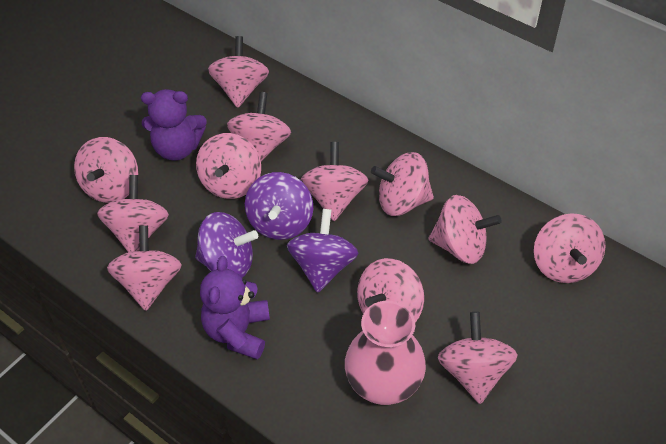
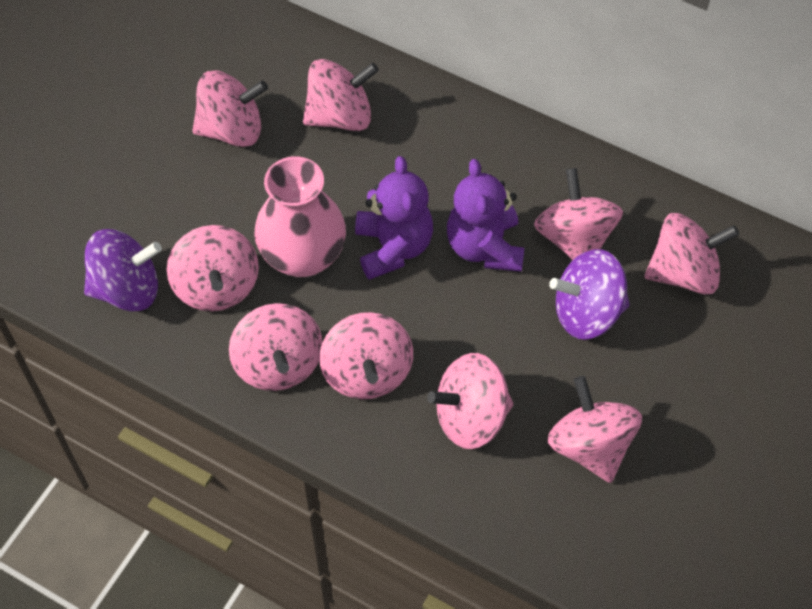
pink spinning top: [74,137,138,203] [97,175,169,252] [107,226,182,311] [196,133,261,199] [208,36,269,108] [227,92,291,161] [300,142,368,221] [357,258,424,323] [371,152,434,216] [429,195,502,264] [438,312,518,404] [534,213,606,283] = 12 -> [167,225,259,311] [192,70,268,147] [229,303,322,391] [303,59,379,131] [319,312,413,399] [427,353,513,449] [534,168,623,260] [548,376,642,483] [645,213,739,294] = 9
purple spinning top: [195,212,258,278] [245,172,313,240] [287,209,358,293] = 3 -> [84,229,162,311] [549,249,630,340] = 2

